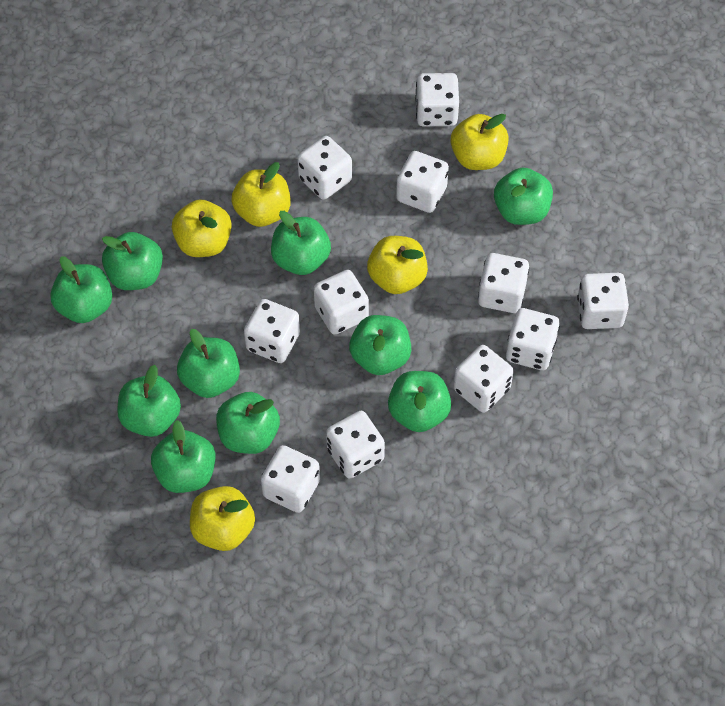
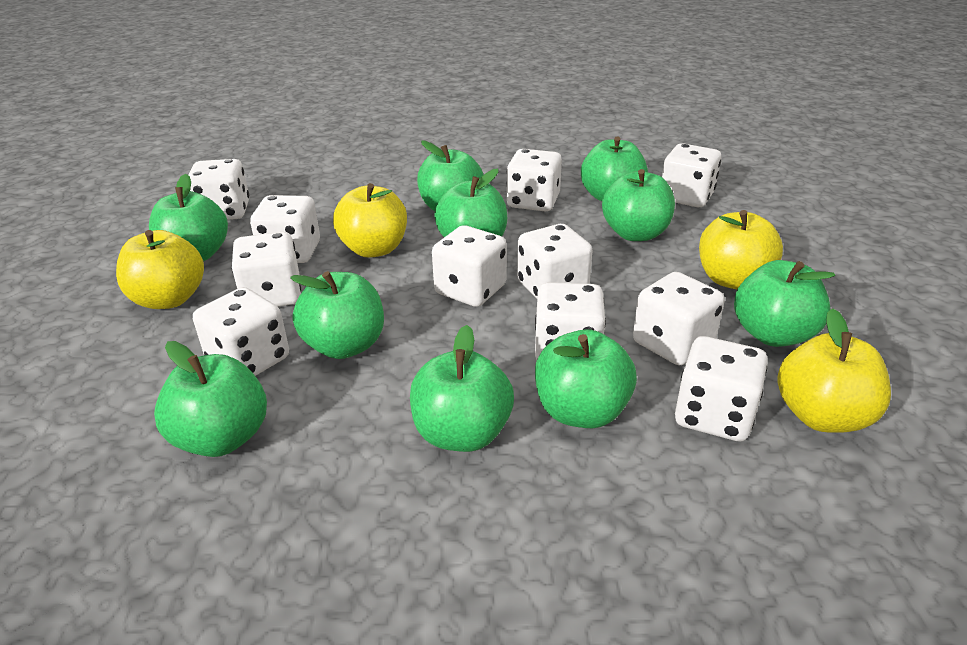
yellow apple: [172,199,232,257] [190,486,255,551] [231,162,290,227] [367,236,428,294] [451,114,509,170] = 5 -> [116,230,204,309] [333,183,407,258] [699,210,783,289] [777,308,891,433] = 4

